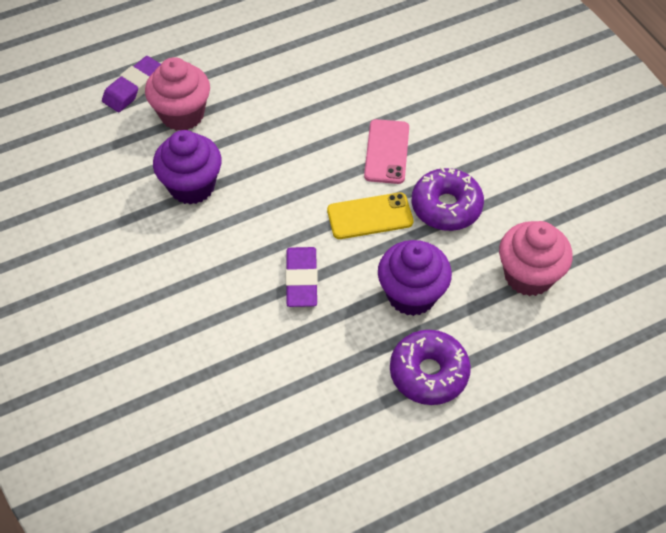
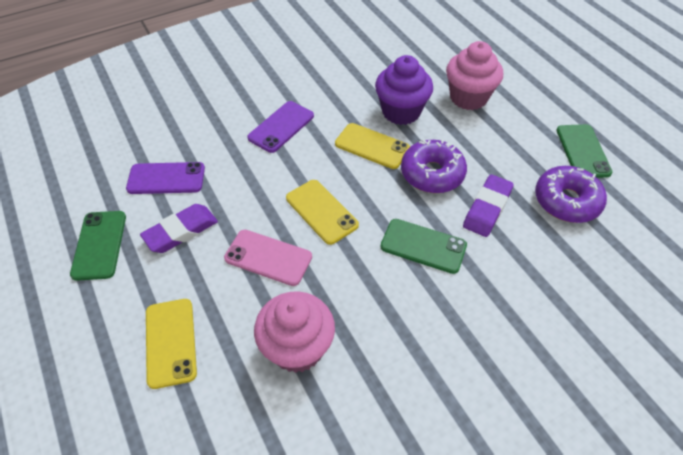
green phone: none = 0 -> [70,211,126,281] [380,219,467,274] [557,124,612,178] = 3
purple cupcake: [153,130,222,205] [378,240,452,316] = 2 -> [375,55,433,125] = 1
purple phone: none = 0 -> [126,162,205,194] [247,101,314,153] = 2
yellow phone: [327,193,413,239] = 1 -> [146,299,197,389] [286,180,359,245] [335,123,410,169] = 3

